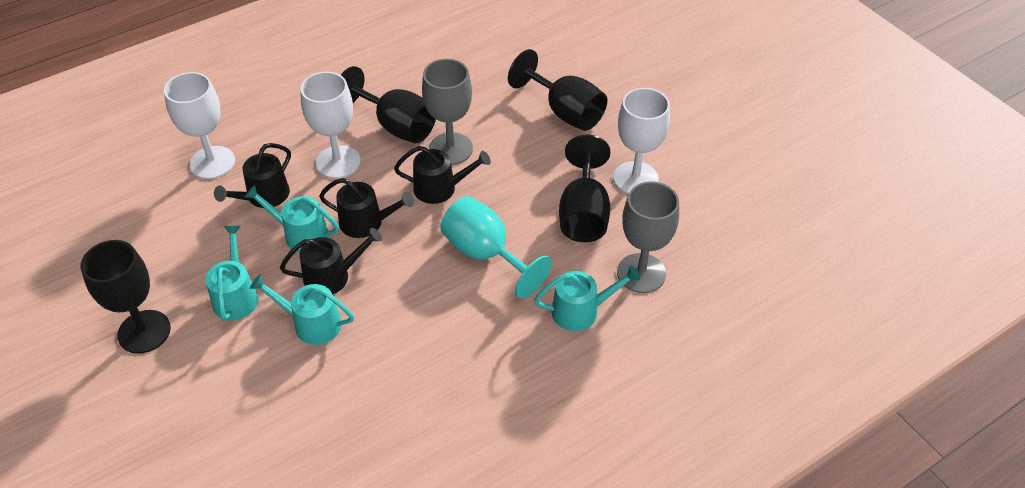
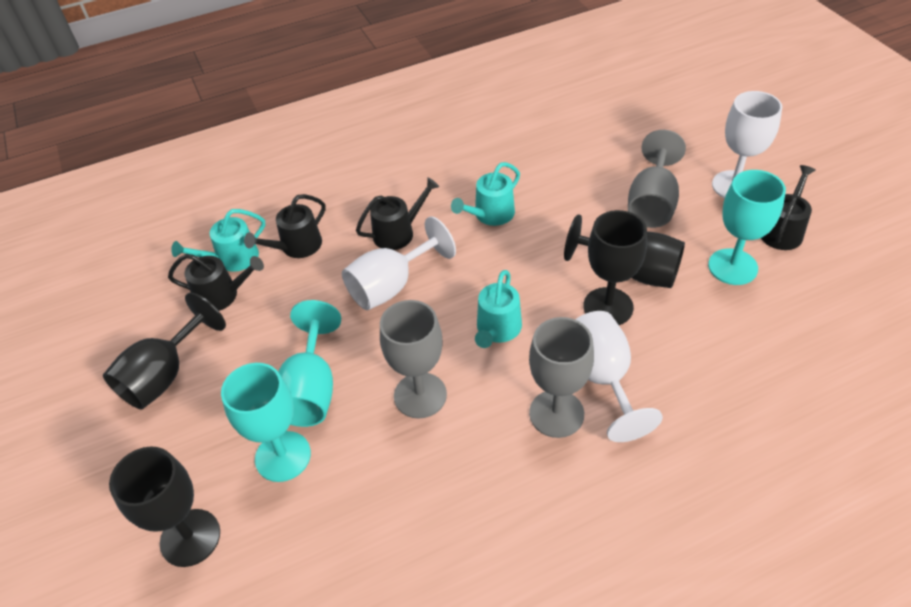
grey goblet: [422,59,473,165] [617,181,679,293] = 2 -> [380,300,447,418] [529,317,594,438] [628,130,686,228] = 3
turquoise goblet: [440,196,552,298] = 1 -> [221,363,311,482] [278,300,341,427] [708,170,786,285] = 3
turquoise watering can: [205,226,258,321] [245,185,339,253] [250,274,354,345] [534,265,640,331] = 4 -> [171,209,265,272] [451,162,520,226] [475,270,522,348] = 3

